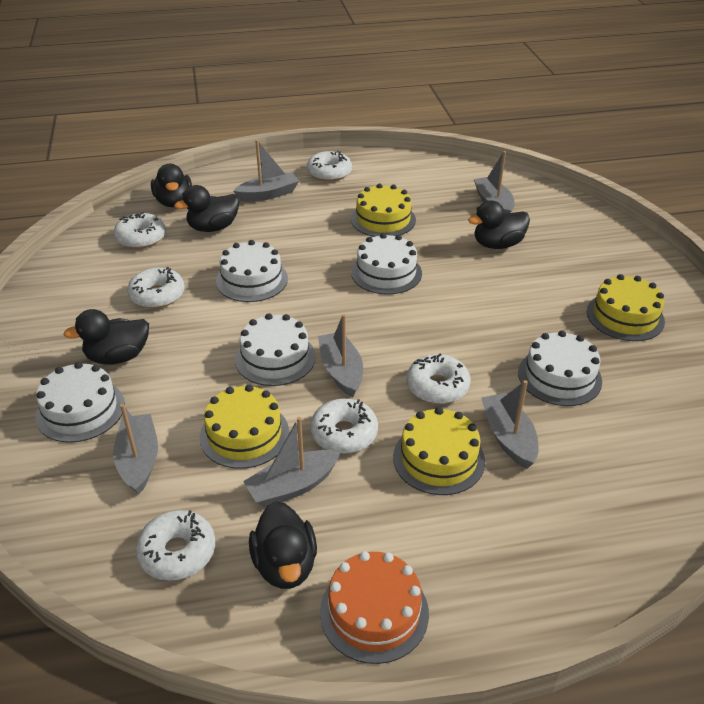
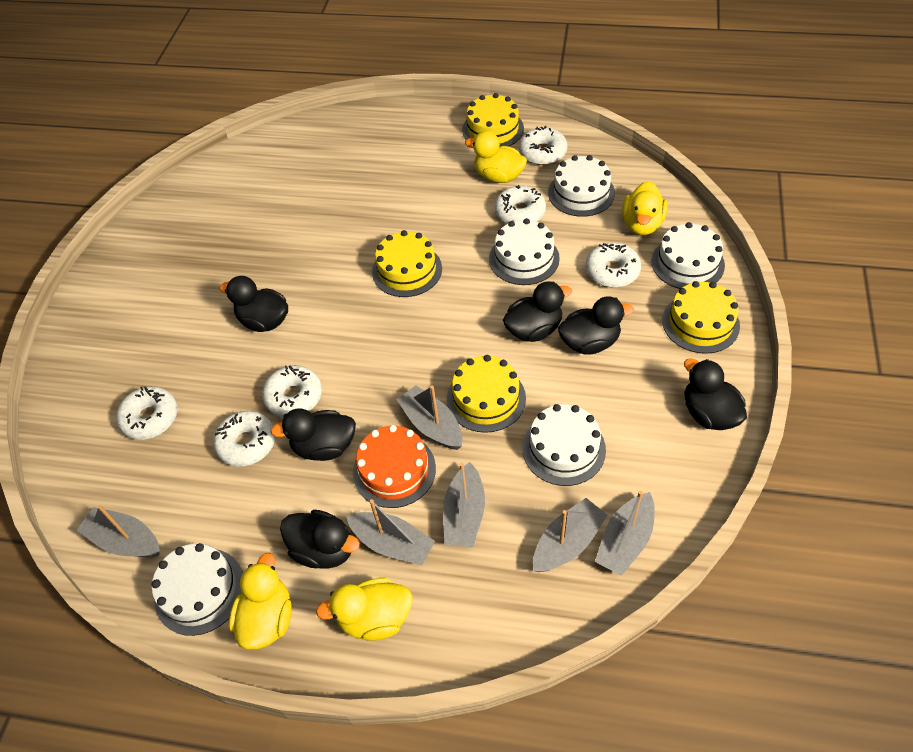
black duck: [63,309,149,365] [151,164,192,207] [174,185,240,232] [249,501,317,589] [468,200,530,249] = 5 -> [220,276,288,332] [270,408,356,461] [280,510,360,569] [503,281,572,342] [558,296,634,355] [684,358,747,430] = 6
yellow duck: none = 0 -> [229,553,292,650] [316,578,413,641] [465,131,527,183] [622,181,668,235] = 4

